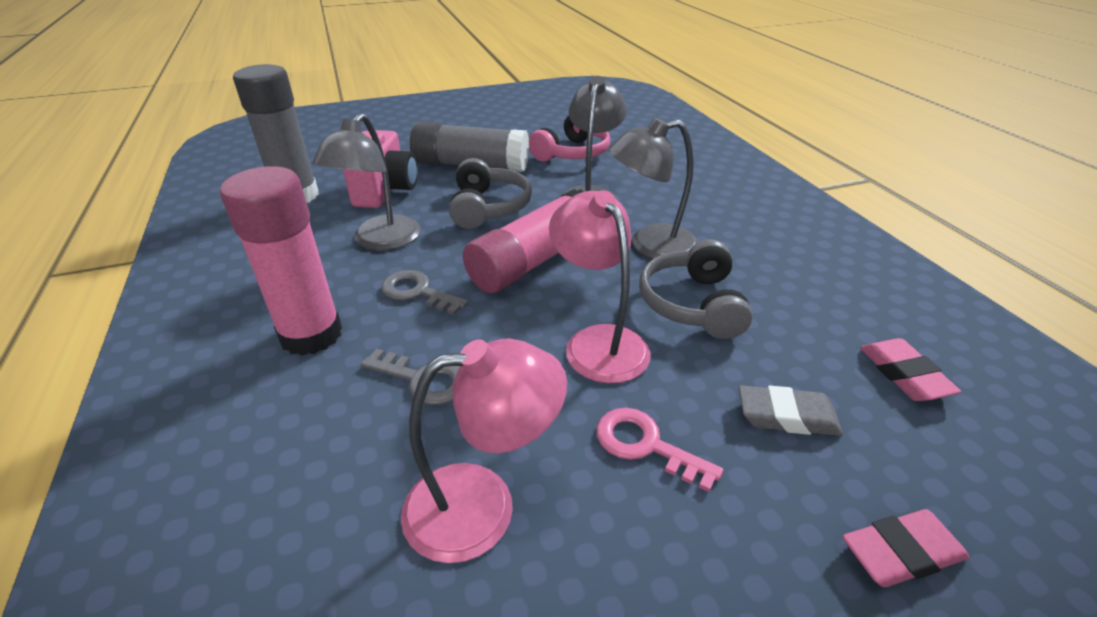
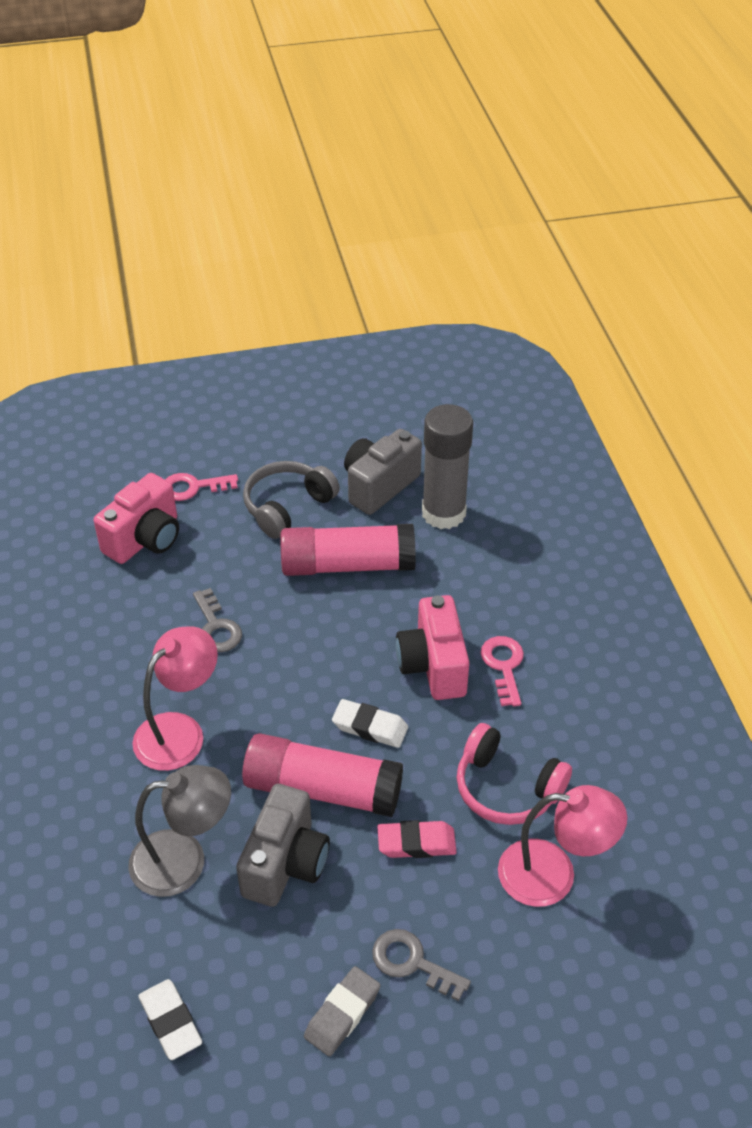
grey camera: none = 0 -> [236,784,330,907] [344,429,422,515] = 2
grey glue stick: [233,64,319,203] [410,121,529,172] = 2 -> [422,404,473,529] = 1
grey headphones: [449,158,532,229] [639,239,753,339] = 2 -> [243,461,340,539] = 1
grey lamp: [312,113,420,250] [561,76,627,200] [609,118,698,259] = 3 -> [128,765,231,897] = 1
pink camera: [343,130,418,208] = 1 -> [94,473,179,564] [396,595,469,700] = 2
pink eraser: [843,509,969,587] [860,338,961,401] = 2 -> [377,820,457,858] = 1
pink key: [596,408,723,492] = 1 -> [165,473,238,501] [481,636,524,706] = 2
white eraser: none = 0 -> [139,979,202,1060] [332,699,408,748] = 2

